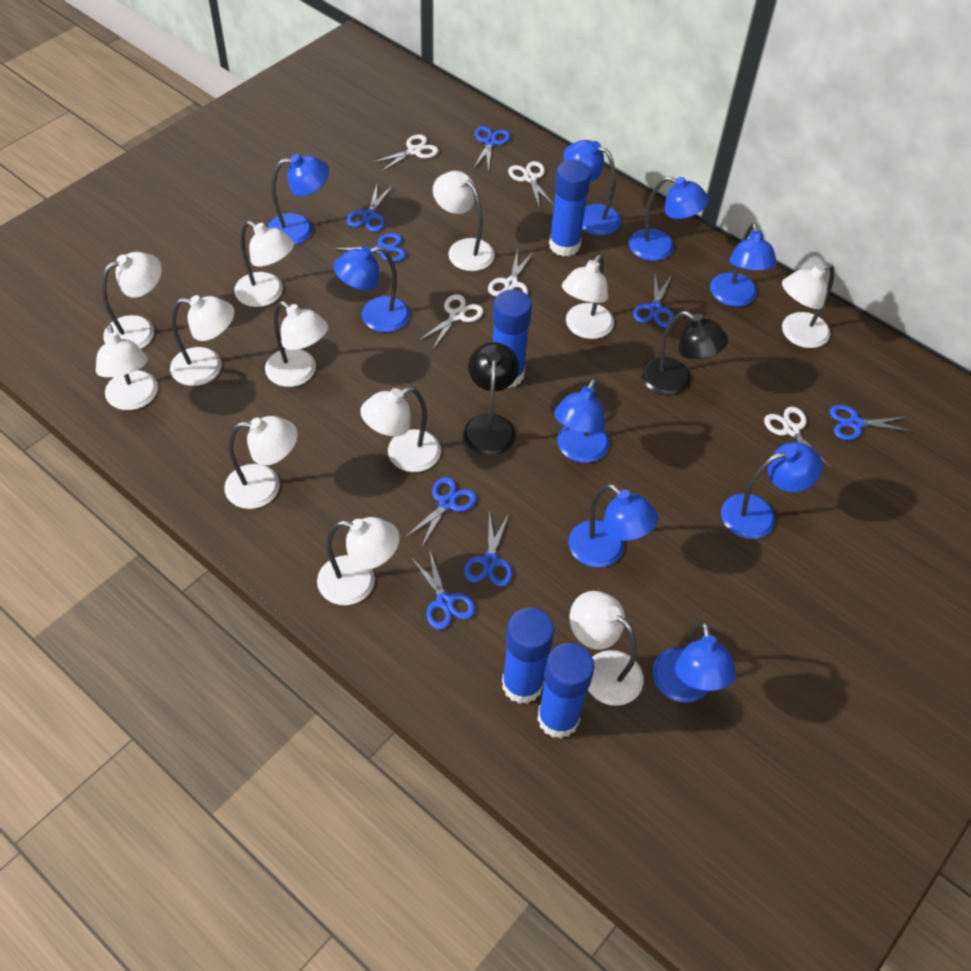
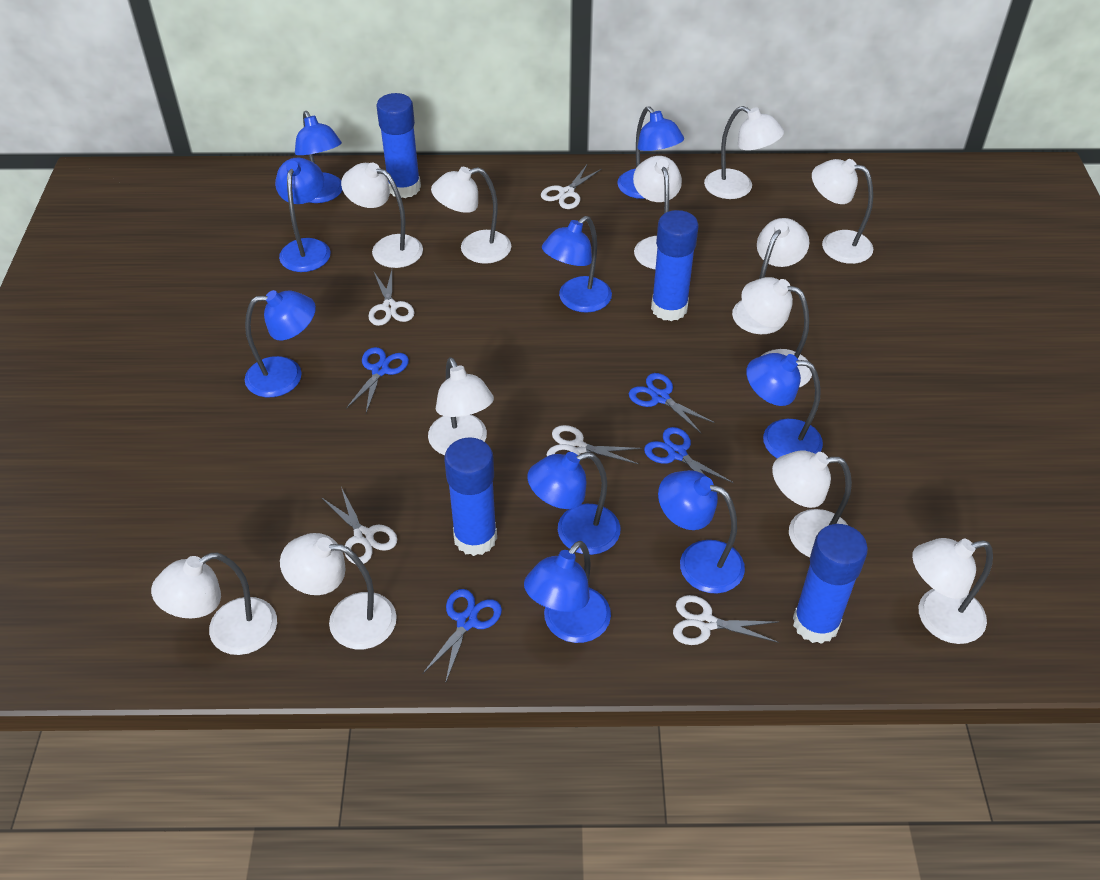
black lamp: [463,342,519,456] [641,311,728,395] = 2 -> none = 0
blue scissors: [332,233,406,262] [346,185,393,232] [404,477,477,548] [410,548,475,629] [464,511,512,587] [473,126,511,172] [633,274,674,327] [830,405,912,440] = 8 -> [346,347,409,413] [423,589,502,684] [629,373,715,434] [644,427,734,494] = 4

